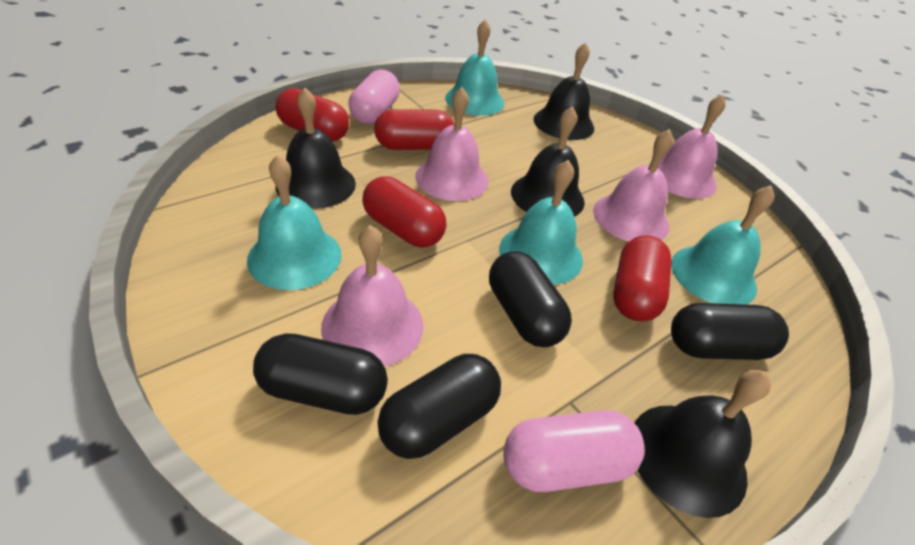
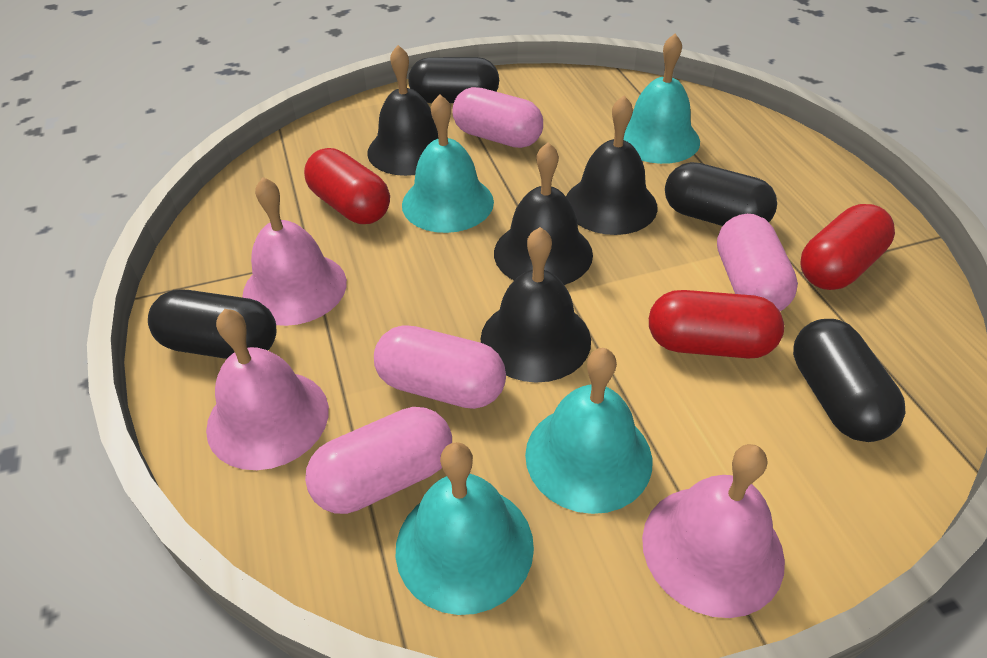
pink bell: [321,225,424,367] [415,87,489,201] [593,129,673,241] [657,94,726,199] = 4 -> [206,309,329,470] [242,177,347,326] [642,444,785,618] = 3
pink capsule: [348,69,400,124] [503,410,645,492] = 2 -> [305,407,452,514] [374,325,506,409] [452,87,543,148] [717,214,798,311] = 4
red capsule: [275,88,349,142] [362,176,447,248] [374,109,454,150] [613,235,672,321] = 4 -> [304,148,390,224] [649,290,784,359] [800,204,895,290] = 3

